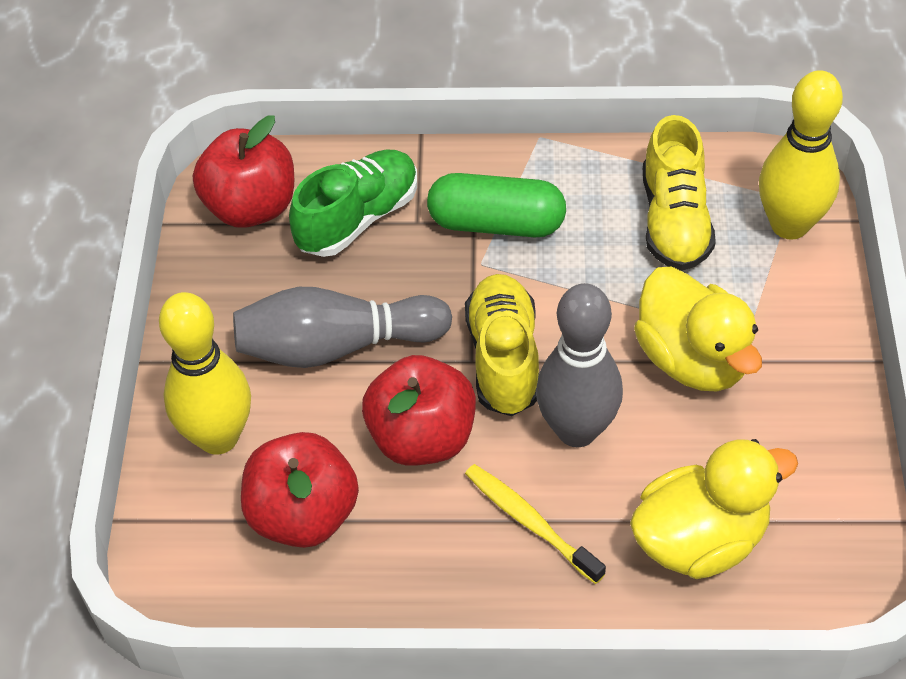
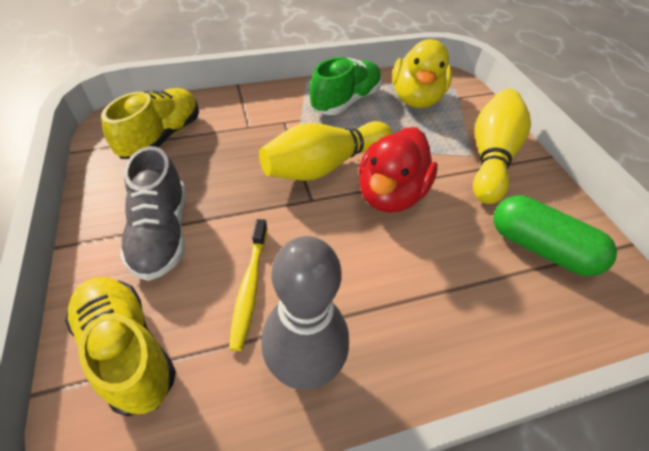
grey bowling pin: [233,287,452,368] [536,283,623,447] = 2 -> [262,236,349,390] = 1
grey shoe: none = 0 -> [120,146,186,281] = 1
red apple: [193,115,294,228] [241,432,359,548] [362,355,476,465] = 3 -> none = 0
red duck: none = 0 -> [359,127,438,213] = 1
yellow duck: [630,439,798,579] [634,266,762,391] = 2 -> [392,39,452,108] = 1

